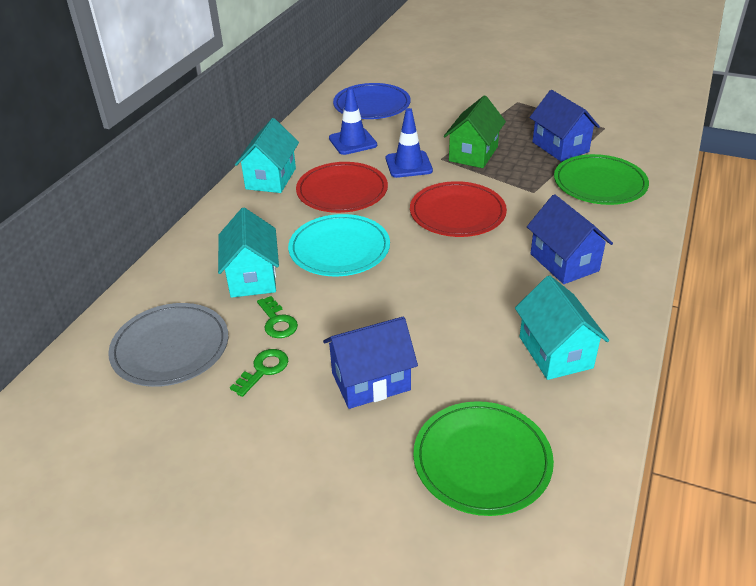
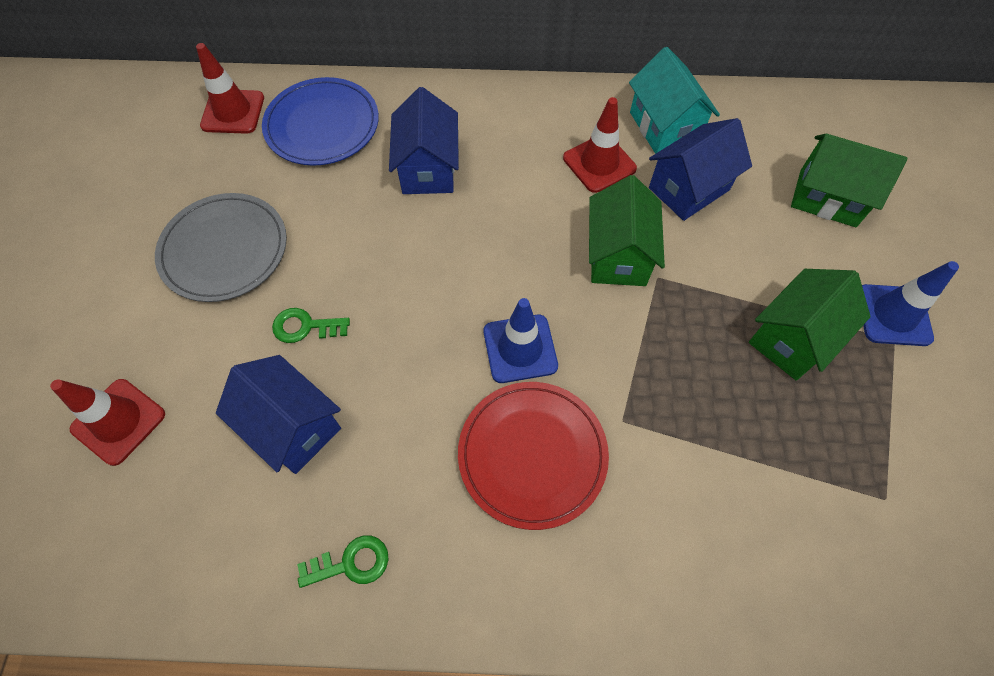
green house: [444,95,506,168] = 1 -> [589,175,665,286] [749,269,871,380] [791,134,907,227] = 3
green plate: [413,401,554,516] [554,154,649,205] = 2 -> none = 0
red plate: [296,162,388,213] [410,181,507,237] = 2 -> [458,382,609,530] = 1
red traffic cone: none = 0 -> [50,379,165,466] [196,43,264,134] [563,97,637,193] = 3
turquoise house: [218,207,279,298] [235,118,299,193] [515,275,609,380] = 3 -> [629,47,720,154] = 1
turquoise plate: [288,214,390,277] = 1 -> none = 0

